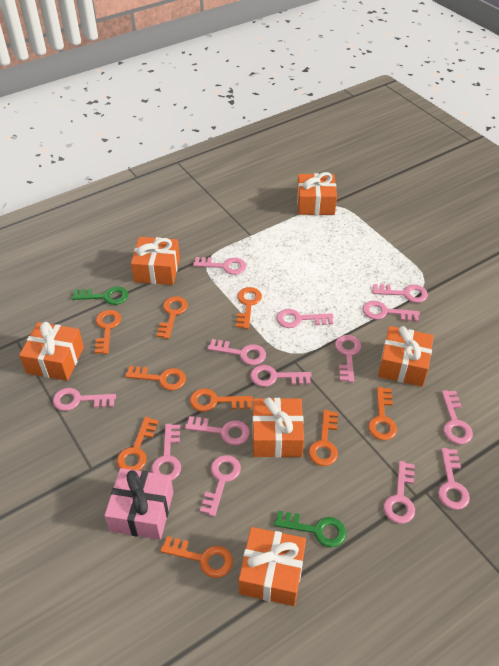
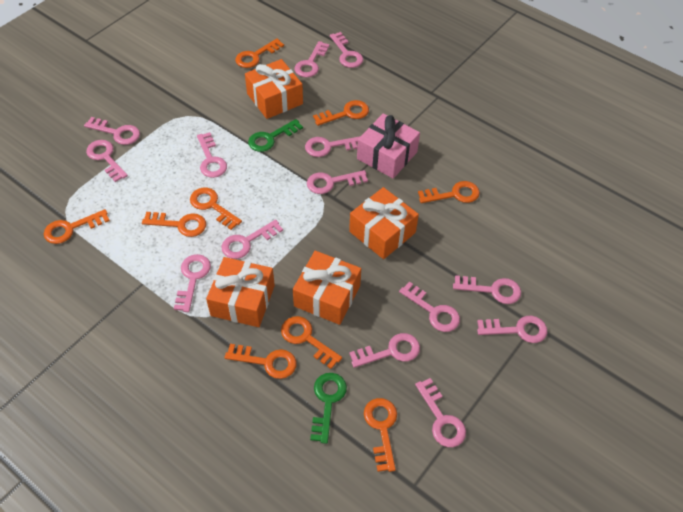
orange gift: [19,322,84,381] [131,237,180,285] [239,527,306,606] [252,397,304,457] [297,172,337,215] [378,326,434,387] = 6 -> [206,257,275,327] [245,59,303,119] [293,251,361,325] [349,187,419,259] = 4

